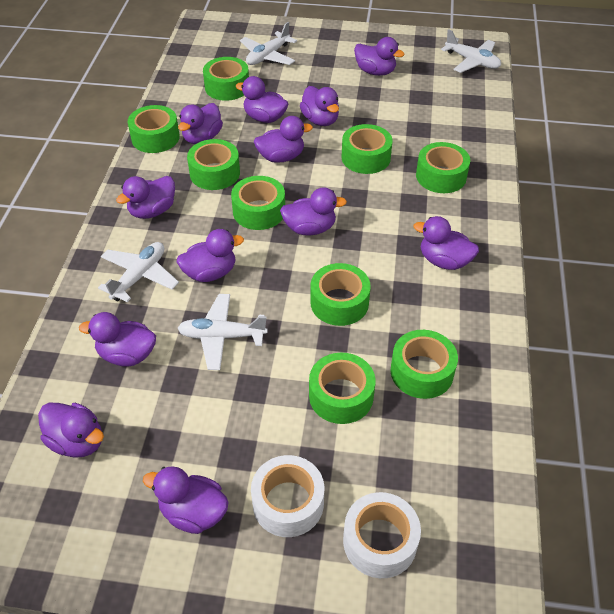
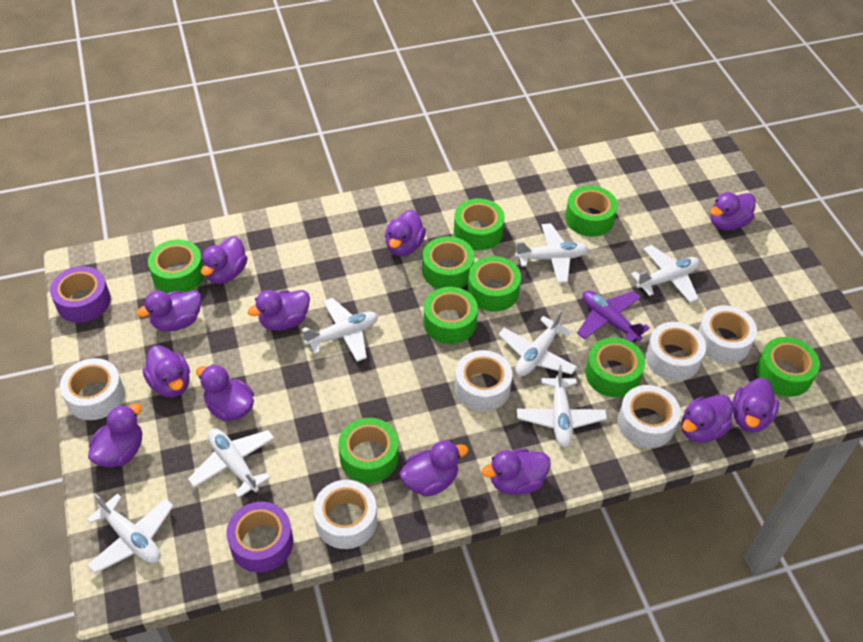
purple plane: none = 0 -> [577,291,650,342] = 1
purple tape: none = 0 -> [50,266,111,323] [226,502,293,573] = 2
white plane: [98,242,179,302] [177,294,268,370] [240,22,297,65] [441,29,501,73] = 4 -> [86,493,173,573] [188,428,275,498] [301,298,378,362] [498,310,577,376] [515,223,588,283] [517,365,607,447] [631,245,700,303] = 7
white tape: [251,455,324,537] [343,492,421,578] = 2 -> [60,358,125,420] [314,480,377,549] [455,350,512,411] [618,385,681,448] [646,322,706,381] [698,305,757,363] = 6

